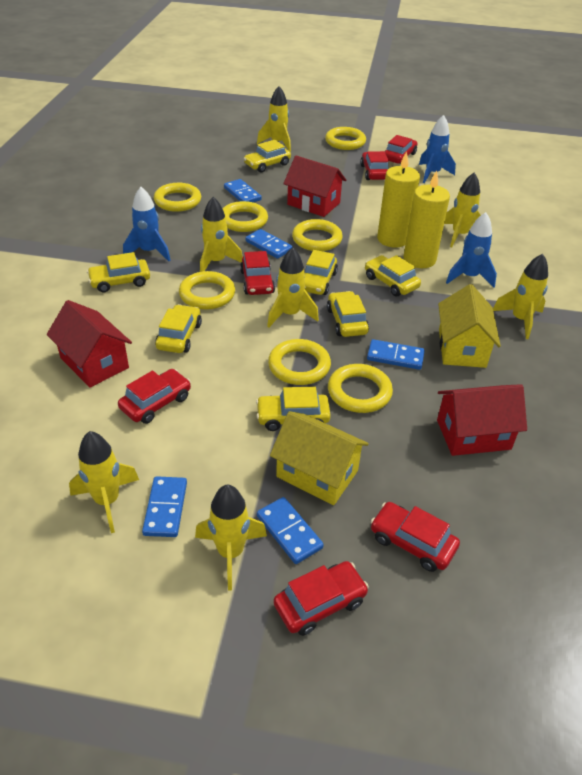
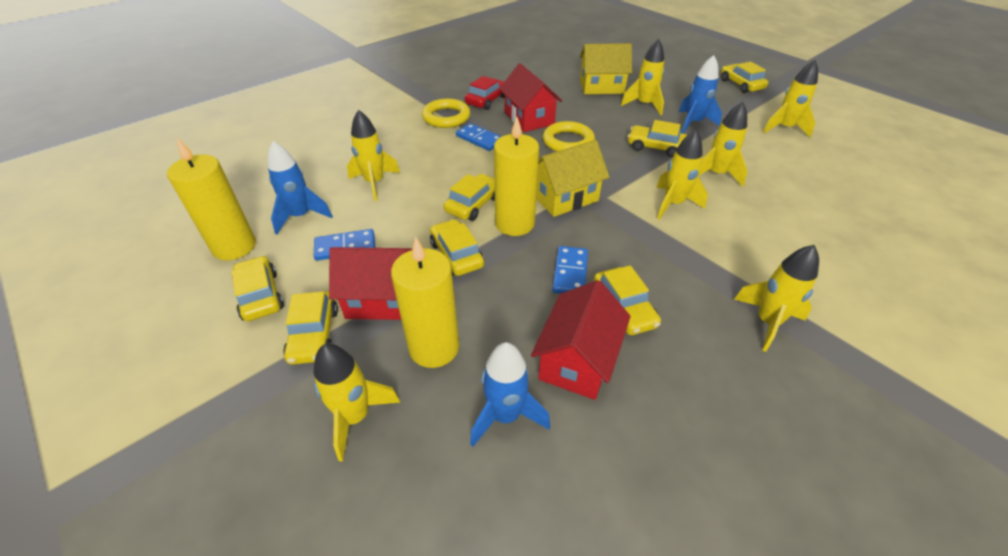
blue domino: [142,476,187,537] [224,179,262,202] [245,229,293,259] [257,497,324,564] [367,339,425,370] = 5 -> [314,229,376,261] [456,123,502,151] [552,246,588,294] = 3
red car: [118,369,191,424] [240,251,275,295] [273,561,369,636] [360,151,389,180] [371,502,460,572] [384,135,418,165] = 6 -> [465,76,505,110] = 1
yellow candle: [377,151,420,248] [404,170,450,268] = 2 -> [167,138,256,261] [391,237,459,368] [494,117,539,236] = 3
yellow ring: [154,183,201,212] [179,271,235,310] [223,201,268,232] [268,339,331,385] [292,219,343,251] [325,127,366,150] [328,364,393,413] = 7 -> [422,99,471,128] [543,121,595,152] = 2

